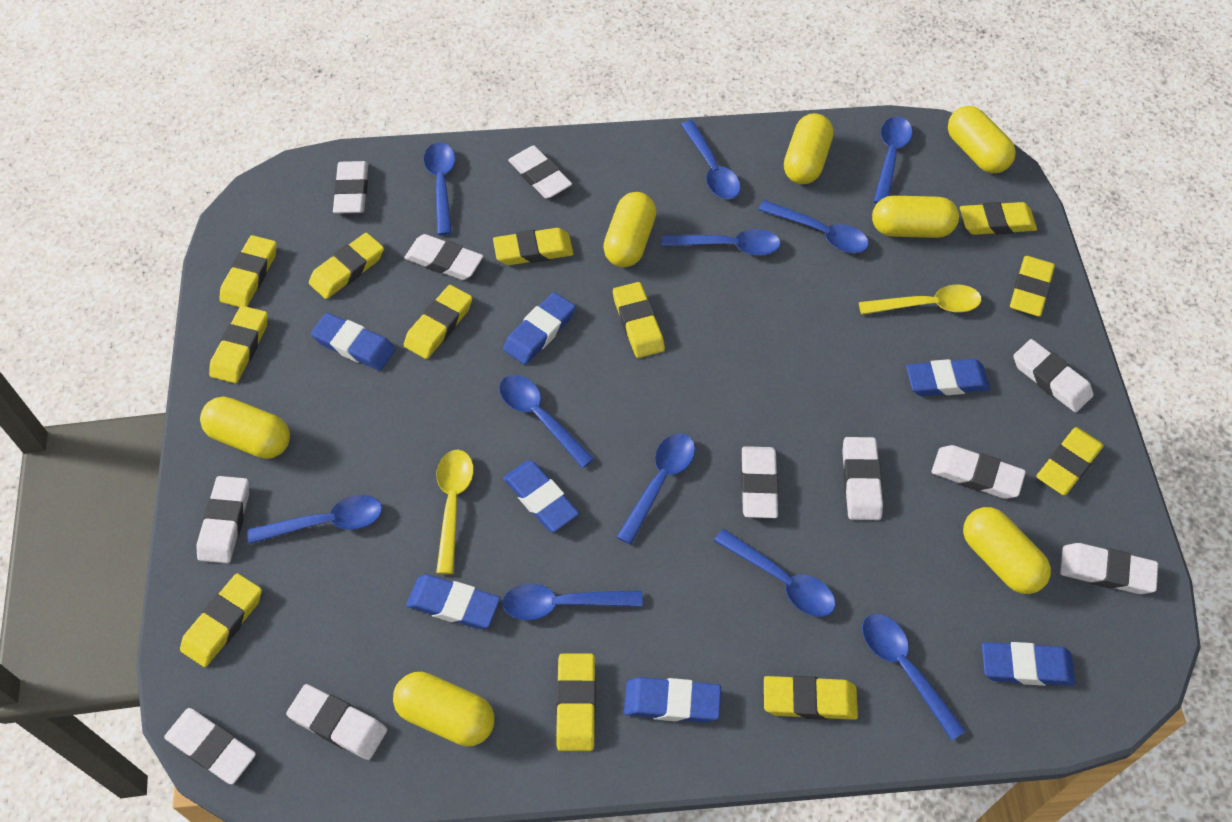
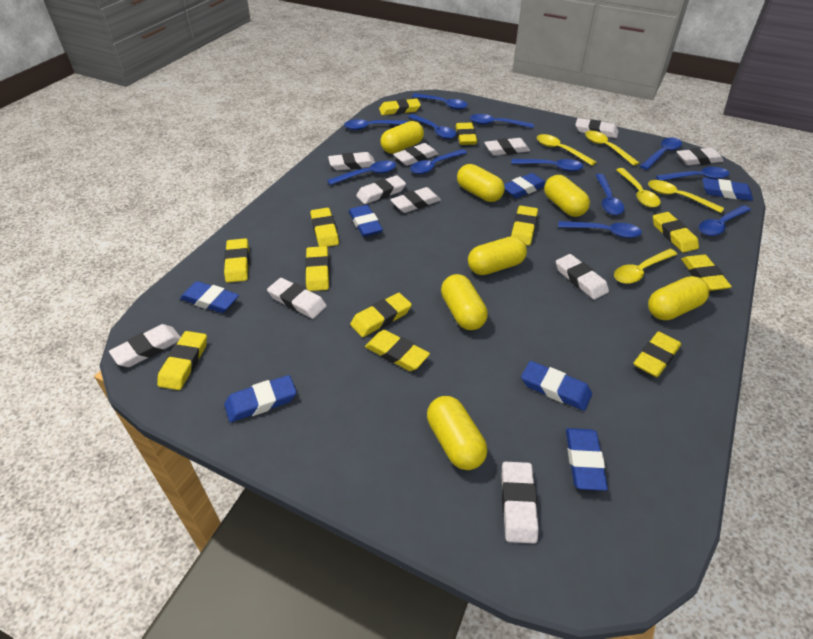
blue spoon: [247,495,382,544] [424,142,455,235] [499,375,595,468] [502,584,643,620] [617,433,695,545] [662,229,781,256] [681,120,741,199] [714,529,835,617] [758,200,869,253] [862,614,966,740] [873,117,912,204] = 11 -> [327,161,396,185] [344,119,408,130] [409,114,456,139] [410,149,467,174] [412,93,468,110] [470,114,534,128] [511,159,584,172] [558,221,642,238] [596,174,624,215] [640,137,682,170] [656,167,730,181] [699,205,751,236] = 12
yellow spoon: [436,450,474,574] [859,285,981,315] = 2 -> [537,134,596,166] [585,131,639,166] [614,249,677,284] [616,168,661,208] [648,180,724,213] = 5

